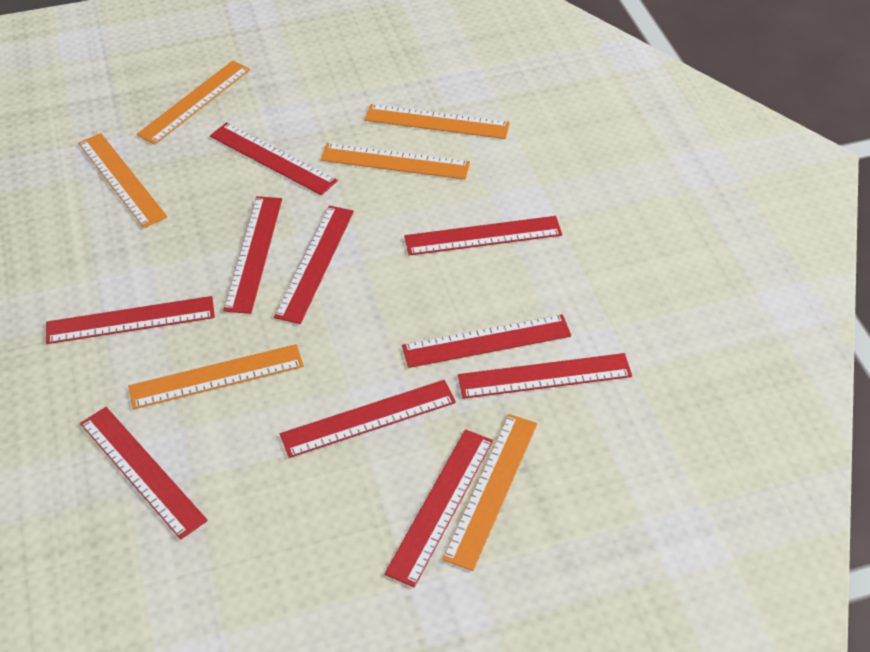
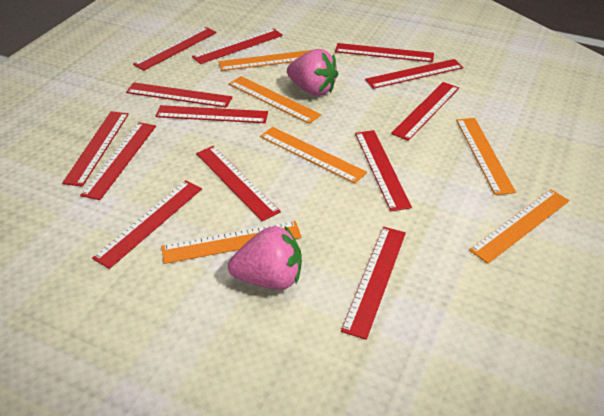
pink strawberry: none = 0 -> [228,226,302,290] [287,49,338,96] = 2
red ruler: [46,296,215,344] [80,407,208,540] [210,122,338,195] [223,196,282,314] [274,206,354,324] [280,380,456,458] [384,429,493,587] [402,314,571,368] [404,216,562,256] [458,353,632,399] = 10 -> [62,111,129,187] [80,122,156,200] [92,180,202,269] [126,83,232,108] [133,27,217,71] [155,105,268,123] [192,28,283,64] [196,146,281,221] [335,43,434,62] [341,227,406,340] [355,130,412,211] [365,59,464,89] [391,82,459,141] = 13

